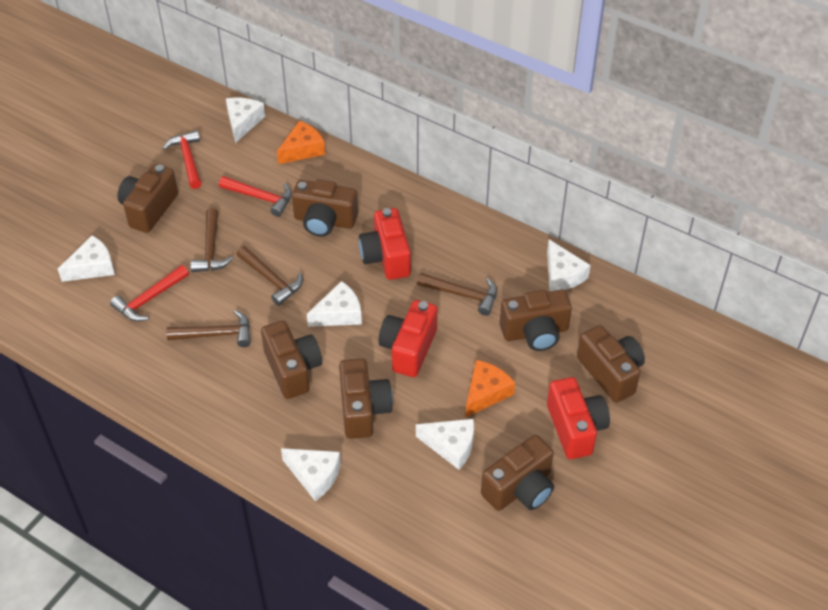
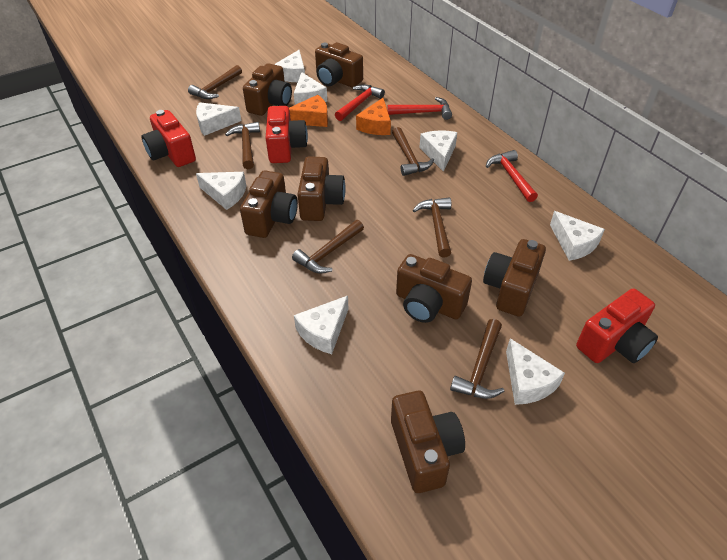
brown hammer: [166,310,251,347] [191,208,233,272] [237,246,303,306] [417,273,497,316] = 4 -> [188,65,242,99] [225,122,260,169] [292,220,364,273] [392,127,434,176] [413,197,451,258] [450,319,504,399] = 6
white cheese: [58,235,115,282] [226,98,265,143] [281,448,341,501] [307,281,362,327] [416,419,474,470] [547,239,590,291] = 6 -> [196,102,241,136] [196,172,246,210] [274,50,305,82] [294,72,327,105] [294,296,348,354] [419,130,457,172] [506,338,565,405] [550,211,605,261] = 8

